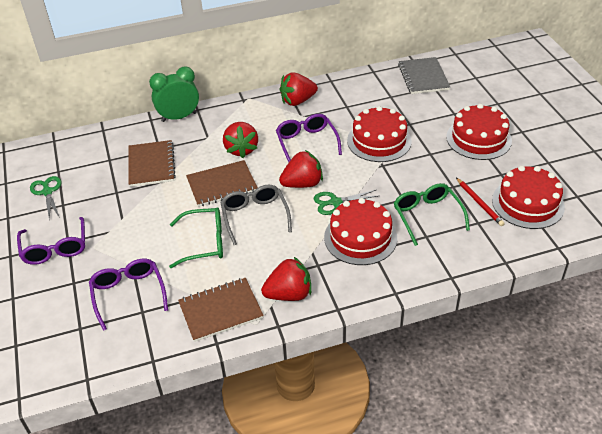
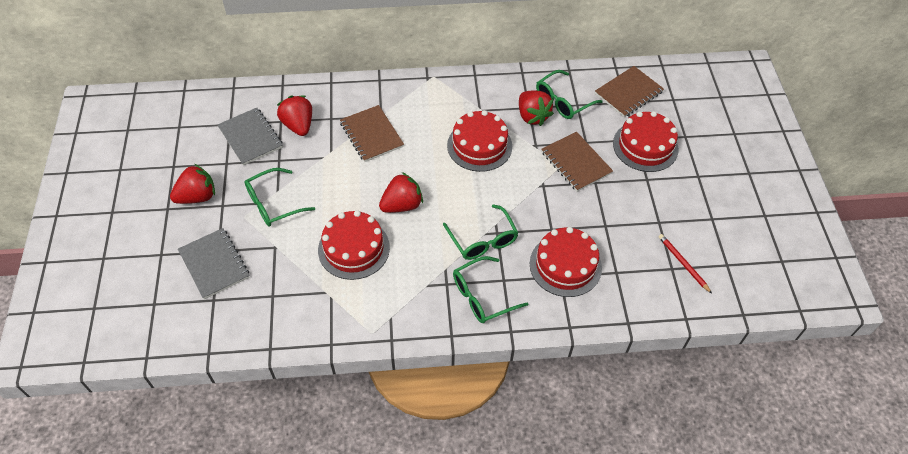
green clock: [149,67,199,122] = 1 -> none = 0
green glasses: [169,208,223,268] [394,183,470,246] = 2 -> [244,168,315,226] [443,204,518,260] [453,256,528,323] [536,70,603,119] = 4
green scissors: [30,176,61,220] [314,190,378,215] = 2 -> none = 0
grey glasses: [220,185,292,245] = 1 -> none = 0
grey notebook: [398,57,450,94] = 1 -> [178,228,250,299] [217,108,283,165] = 2
purple glasses: [17,217,85,265] [89,259,168,331] [276,114,342,162] = 3 -> none = 0

